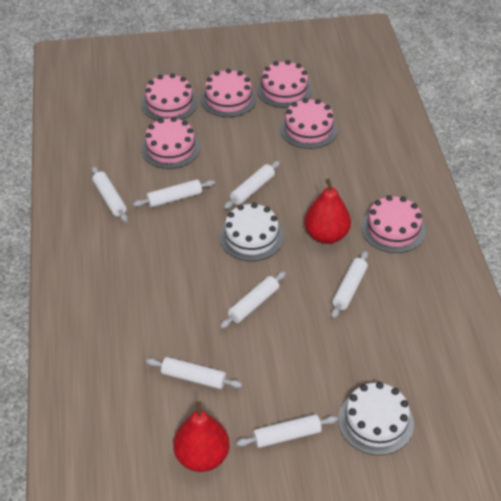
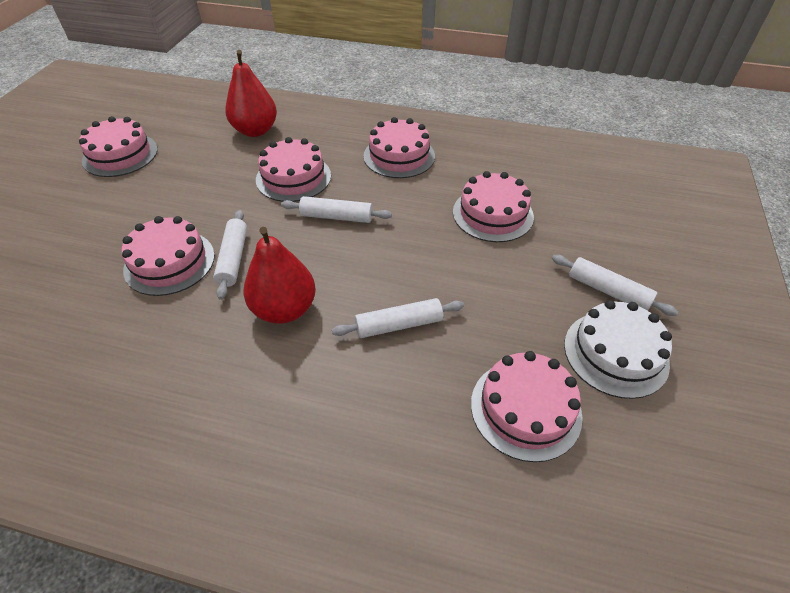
white cake: [220,203,284,261] [338,382,414,455] = 2 -> [564,300,672,399] = 1
white rolling pin: [92,166,128,222] [133,179,215,208] [146,357,242,389] [220,271,286,329] [224,161,280,209] [236,414,338,448] [331,251,368,318] = 7 -> [213,210,247,300] [281,196,392,223] [332,298,464,338] [552,255,678,316] = 4

